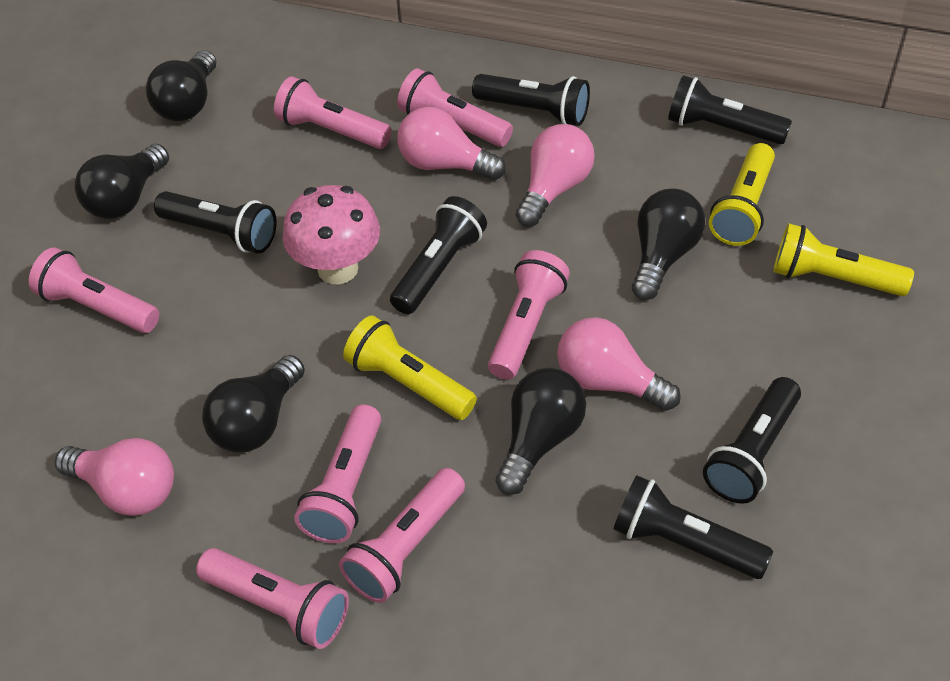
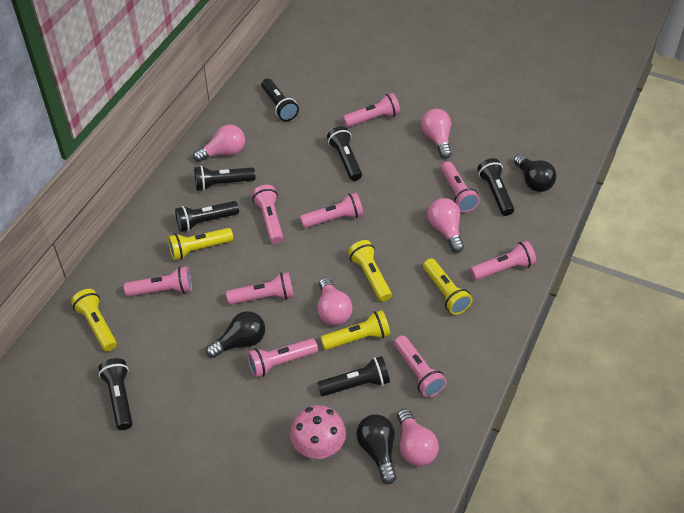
black flashlight: [154,191,277,254] [390,196,487,314] [472,74,590,126] [613,475,773,579] [668,75,792,144] [703,377,801,504] = 6 -> [98,358,133,430] [175,201,239,232] [194,166,255,191] [261,78,299,121] [317,356,390,396] [327,126,362,181] [477,158,514,216] = 7
black light bulb: [74,144,169,219] [146,50,216,121] [202,355,305,453] [496,368,586,495] [632,188,705,300] = 5 -> [206,311,265,358] [356,414,397,484] [514,154,556,192] = 3
pink flashlight: [29,247,159,333] [196,548,349,649] [274,76,391,149] [294,404,381,543] [339,468,465,603] [397,68,513,147] [488,250,570,380] = 7 -> [124,266,192,297] [226,272,294,305] [247,338,318,378] [252,185,283,244] [300,193,363,228] [342,93,400,127] [394,335,447,398] [441,161,480,212] [470,241,536,280] = 9
pink light bulb: [55,438,174,516] [397,107,506,180] [516,124,595,227] [557,317,681,411] = 4 -> [193,125,245,162] [317,277,352,326] [397,409,439,466] [421,109,452,159] [427,198,464,253] = 5
yellow flashlight: [343,315,477,420] [709,143,775,246] [773,223,914,296] = 3 -> [71,289,117,352] [168,228,233,260] [320,310,390,350] [348,240,392,302] [423,258,472,315] = 5

